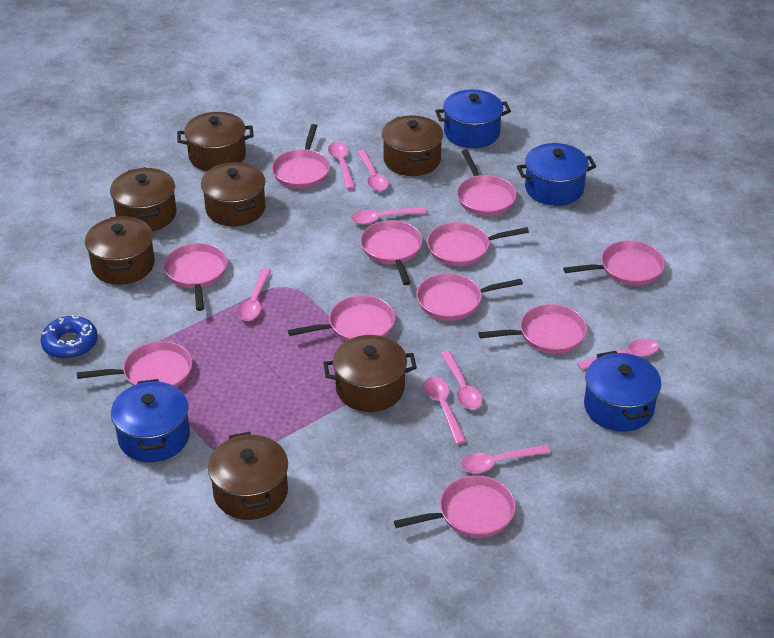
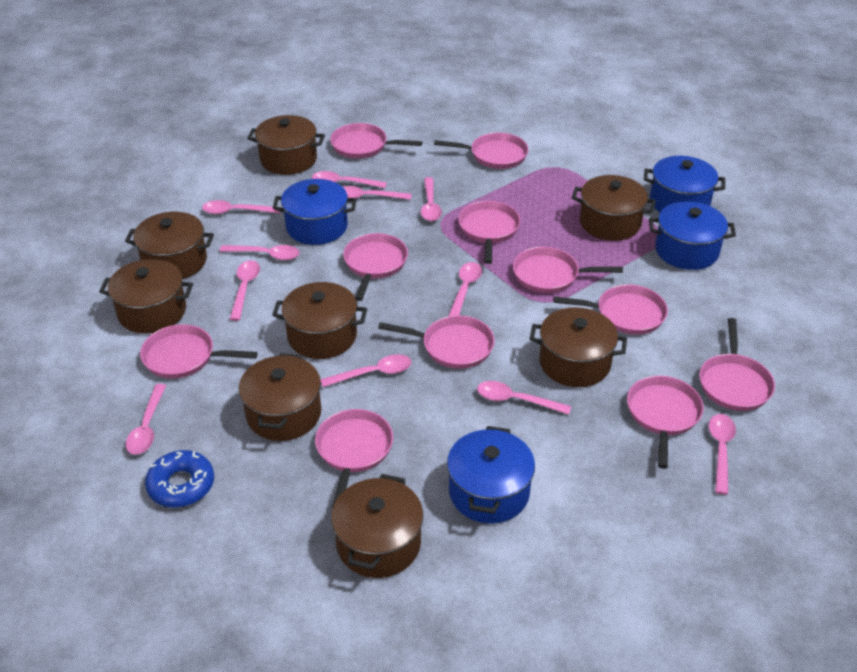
brown pot: [85,216,155,285] [110,167,177,231] [177,112,254,171] [201,162,266,226] [208,432,288,520] [324,335,417,412] [382,115,443,176] = 7 -> [99,259,193,334] [125,212,214,279] [239,353,321,441] [247,115,325,175] [272,282,367,359] [331,474,423,578] [530,307,627,387] [572,175,656,241] = 8
pink spoon: [238,268,271,321] [328,142,355,190] [351,207,427,224] [357,150,389,191] [424,377,466,444] [440,351,482,409] [461,445,550,473] [577,339,659,370] = 8 -> [125,384,166,455] [202,200,280,214] [220,245,300,260] [230,260,260,321] [312,171,387,188] [320,354,411,387] [343,186,411,200] [421,177,442,221] [448,262,482,316] [477,381,571,415] [708,414,736,495] = 11

